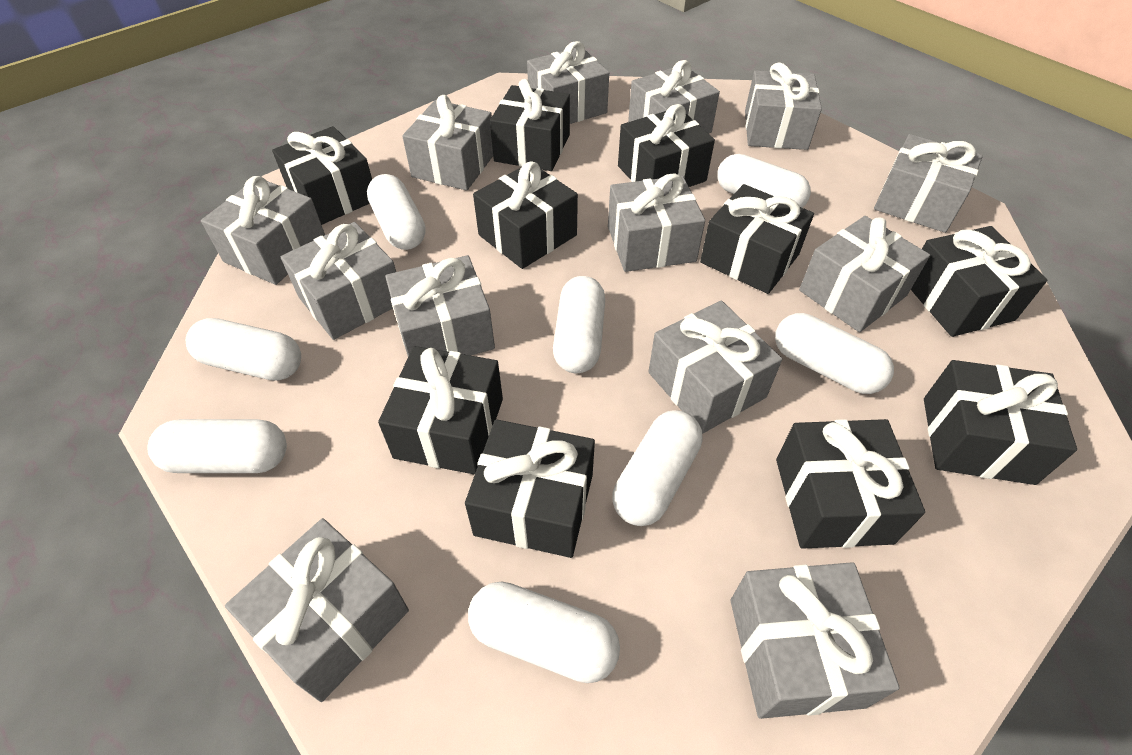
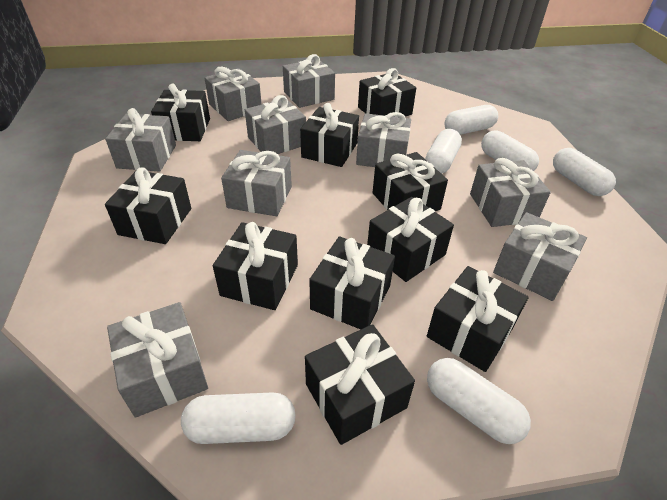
grey gift: [201,176,325,285] [225,518,409,702] [281,222,396,340] [385,255,495,356] [402,95,493,191] [527,41,609,124] [608,174,705,272] [628,60,720,134] [648,301,782,434] [730,562,900,719] [745,62,822,150] [799,216,930,332] [874,134,983,233] = 13 -> [105,108,176,172] [107,302,208,418] [204,67,262,121] [221,150,292,216] [245,95,306,154] [283,54,335,108] [356,112,411,167] [470,158,551,227] [493,212,587,301] = 9
white capsule: [147,419,287,473] [186,318,301,381] [367,174,426,250] [468,581,620,683] [553,276,605,373] [612,410,702,526] [717,154,811,208] [775,313,894,394] = 8 -> [181,392,296,444] [425,129,462,174] [427,358,531,444] [444,105,498,135] [481,130,539,171] [553,148,616,196] = 6

